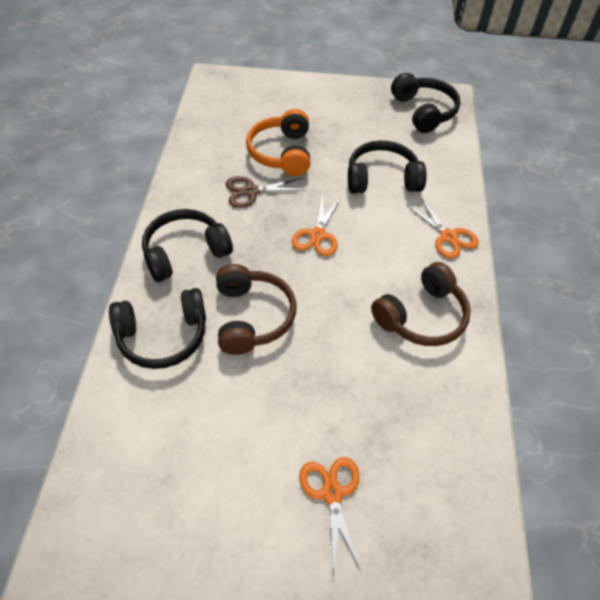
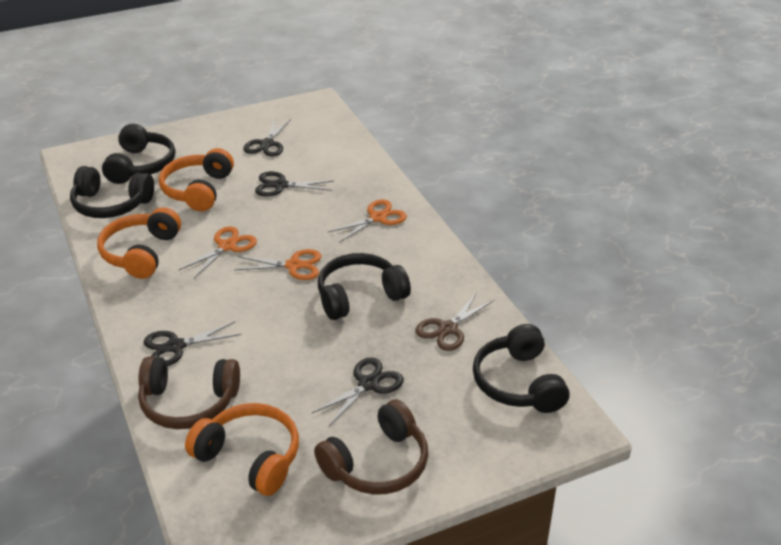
black scissors: none = 0 -> [143,322,241,366] [243,119,291,157] [255,171,334,197] [312,357,404,426] = 4
orange headphones: [246,109,310,176] = 1 -> [97,207,181,279] [159,148,234,211] [185,403,299,496] = 3

